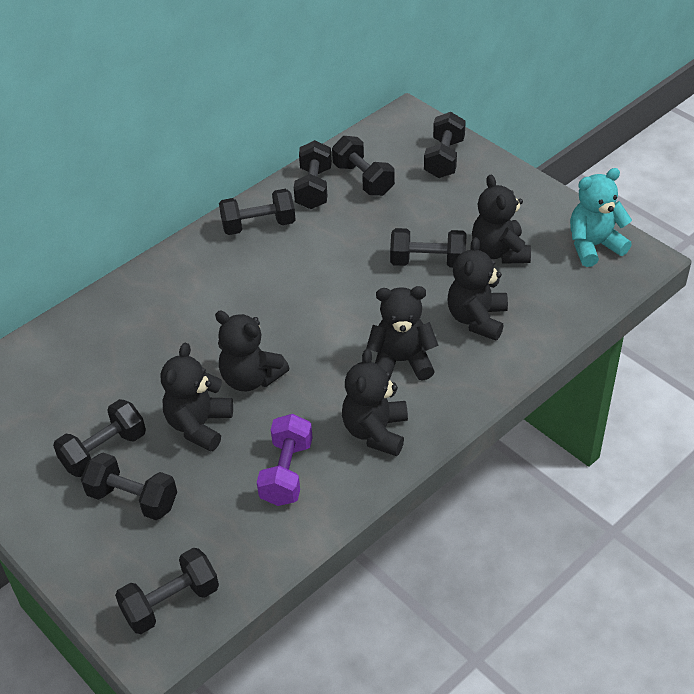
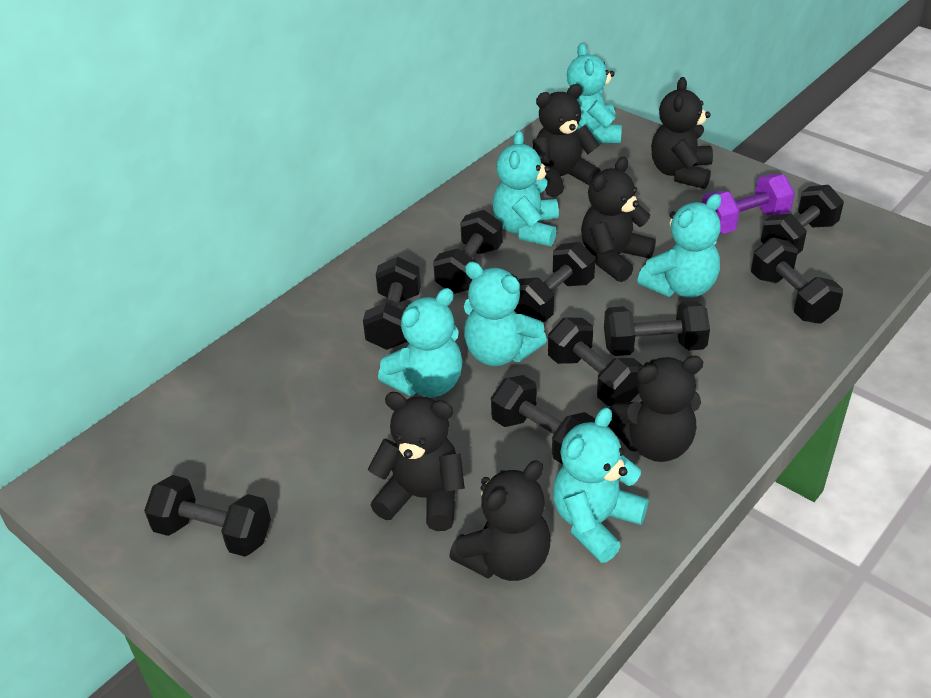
black dumbbell: [53,399,146,477] [81,453,177,520] [115,548,219,634] [219,189,296,235] [294,140,332,209] [332,136,395,196] [390,228,466,268] [424,112,466,178] = 8 -> [144,475,271,557] [363,257,421,350] [433,210,503,294] [491,375,595,464] [514,242,595,322] [548,317,643,406] [604,301,710,356] [751,237,843,324] [761,185,844,255] = 9
turquoise teddy bear: [570,168,632,267] = 1 -> [378,288,463,397] [464,262,547,366] [493,131,559,246] [553,407,648,563] [567,43,622,143] [637,194,721,298] = 6

